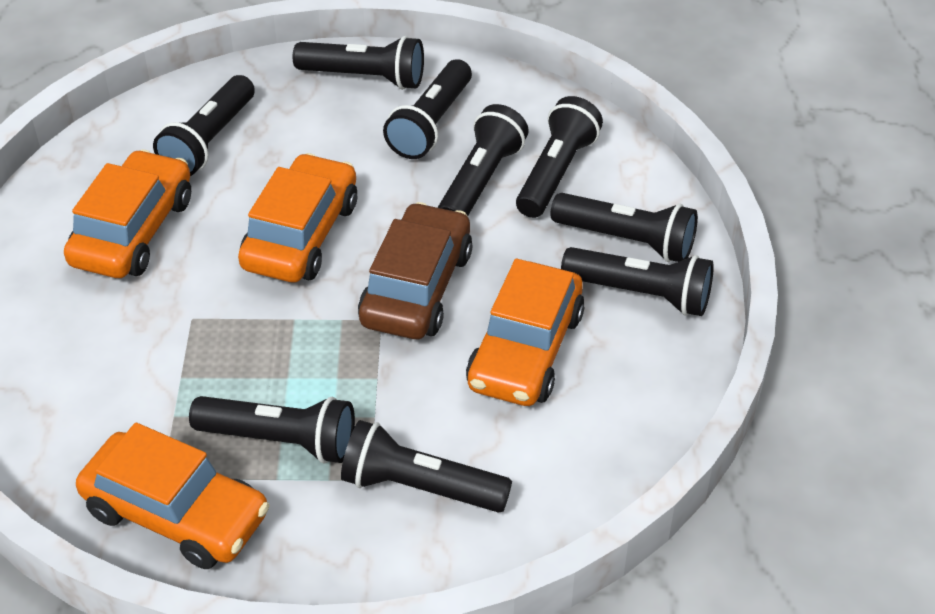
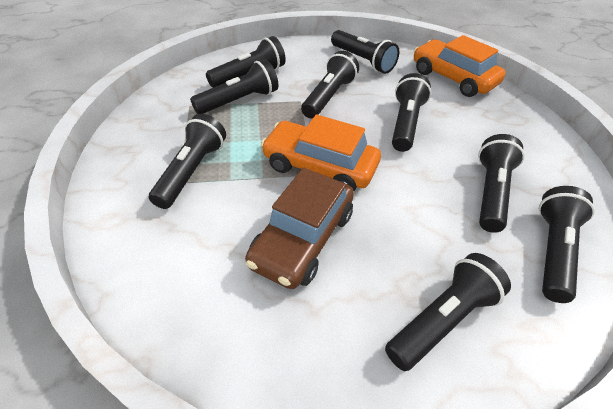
orange car: [64,149,191,278] [76,423,270,569] [238,153,357,282] [466,259,585,406] = 4 -> [261,114,381,191] [414,35,506,97] = 2

